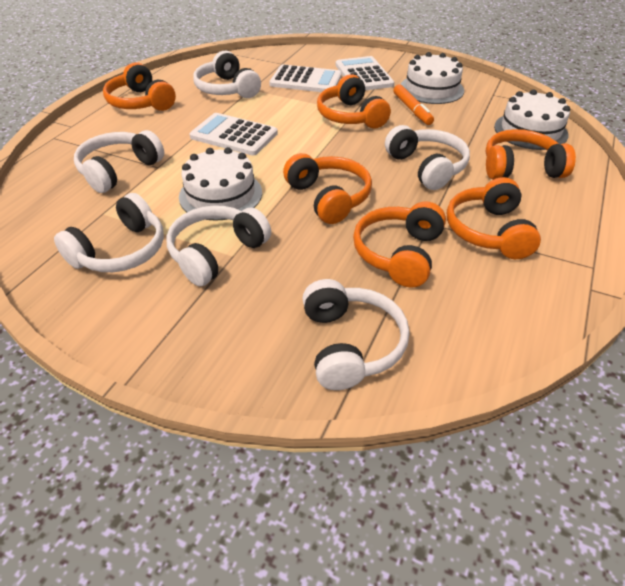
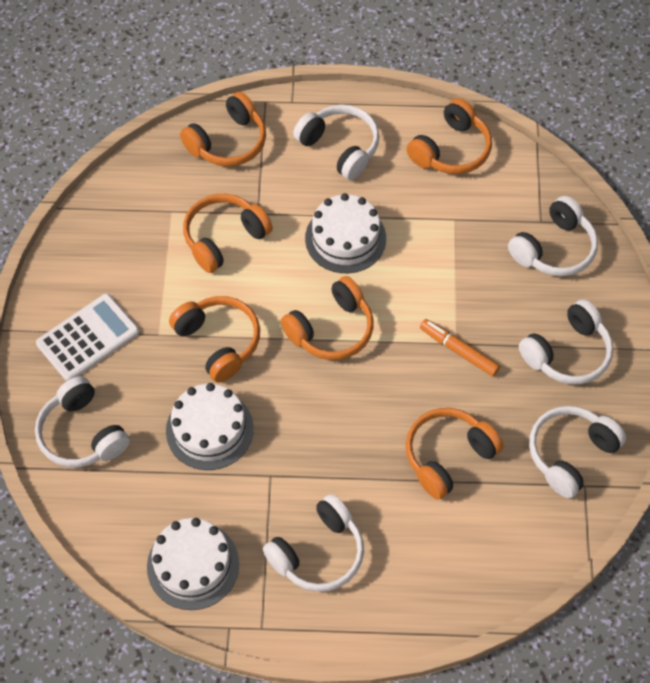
white calculator: [189,113,278,156] [269,64,342,92] [336,56,394,91] = 3 -> [36,294,139,381] = 1

